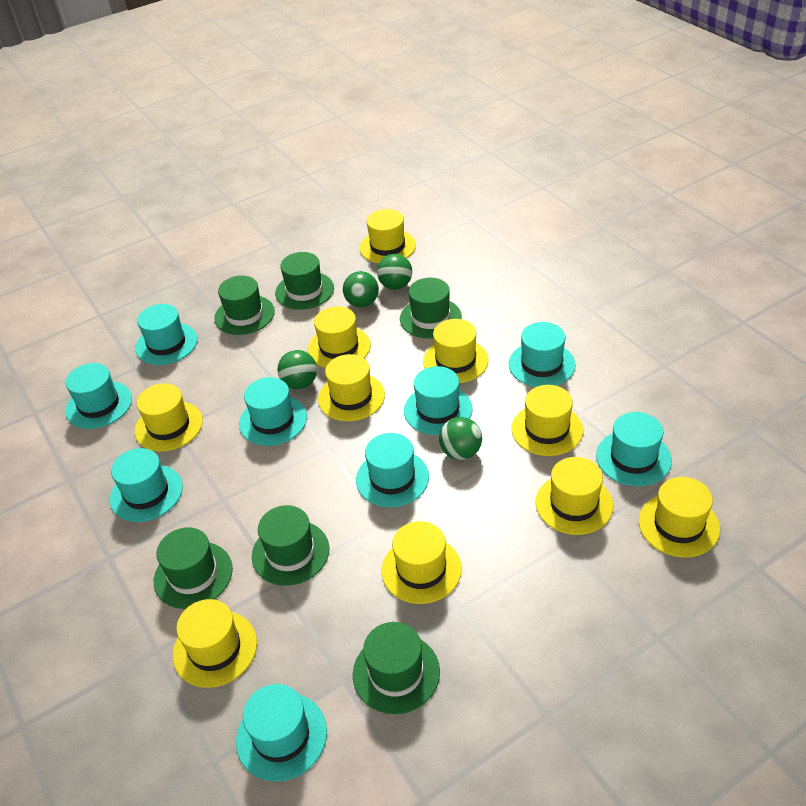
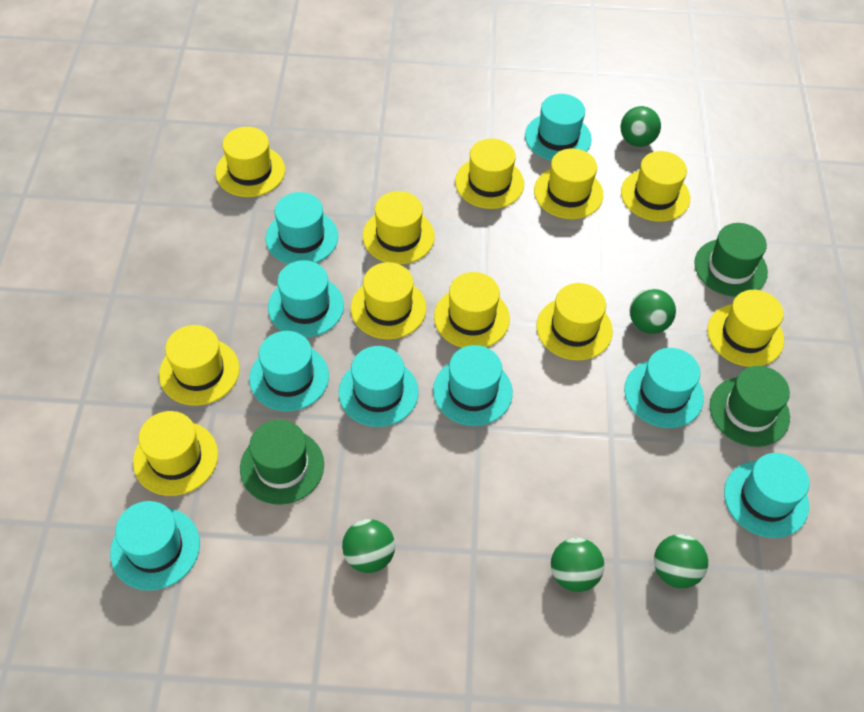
green ball: [277,350,317,389] [343,271,379,307] [377,254,412,290] [439,417,482,460] = 4 -> [342,519,395,573] [551,538,604,592] [621,106,661,147] [629,288,676,334] [654,534,708,588] = 5
green hat: [154,527,233,609] [214,276,275,335] [252,505,329,586] [275,252,334,310] [353,622,440,714] [400,278,462,339] = 6 -> [240,420,324,505] [694,223,768,297] [709,366,790,447] = 3
yellow hat: [135,383,203,452] [173,599,257,688] [308,306,371,368] [318,354,385,421] [360,209,416,263] [381,521,462,604] [423,319,489,383] [511,385,583,456] [535,457,613,535] [639,477,720,558] = 10 -> [133,411,218,496] [159,325,240,406] [215,127,285,197] [351,262,426,339] [363,191,435,264] [434,272,510,348] [455,138,524,209] [534,148,603,219] [536,283,613,360] [621,151,690,222] [707,290,784,367] = 11

